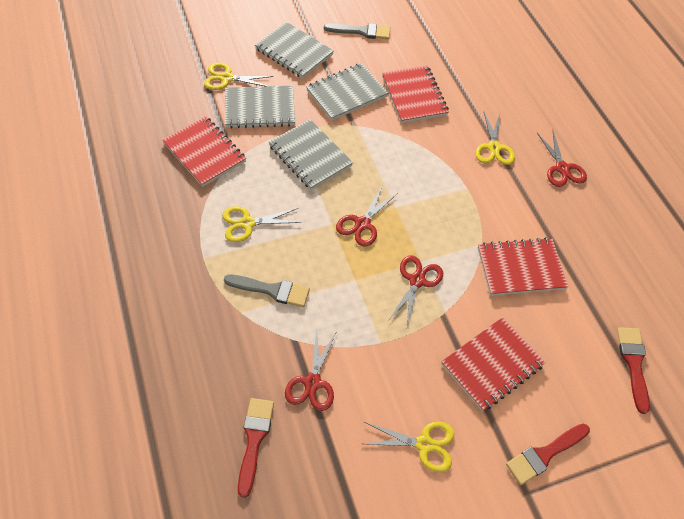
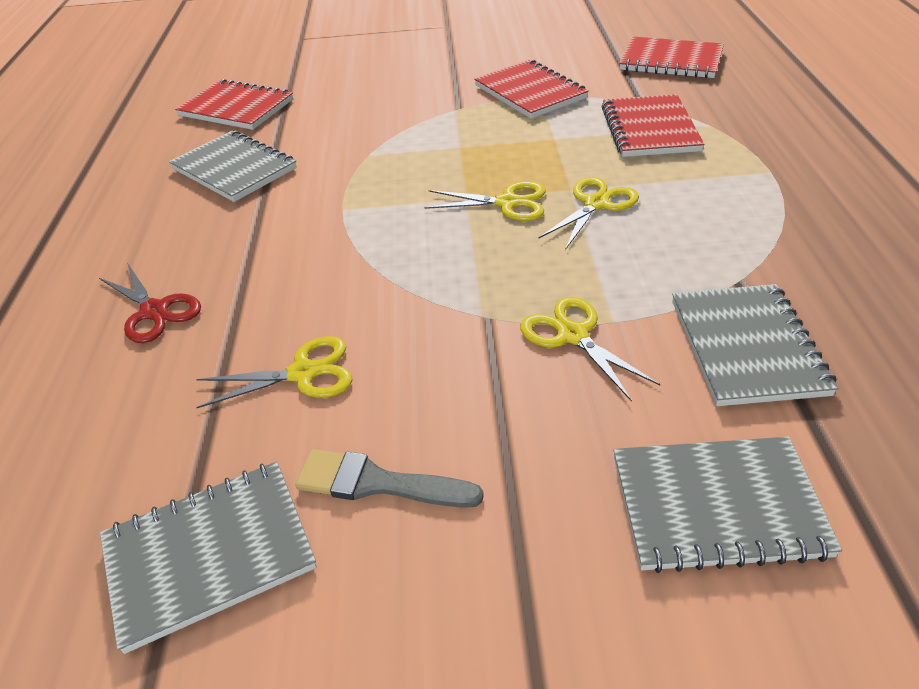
grey brush: [224,274,310,307] [324,23,390,39] = 2 -> [295,449,484,508] = 1
red brush: [238,398,274,498] [506,424,590,485] [617,327,650,414] = 3 -> none = 0
red scissors: [285,331,337,411] [336,187,398,247] [388,255,443,327] [537,131,587,187] = 4 -> [98,263,201,343] = 1

